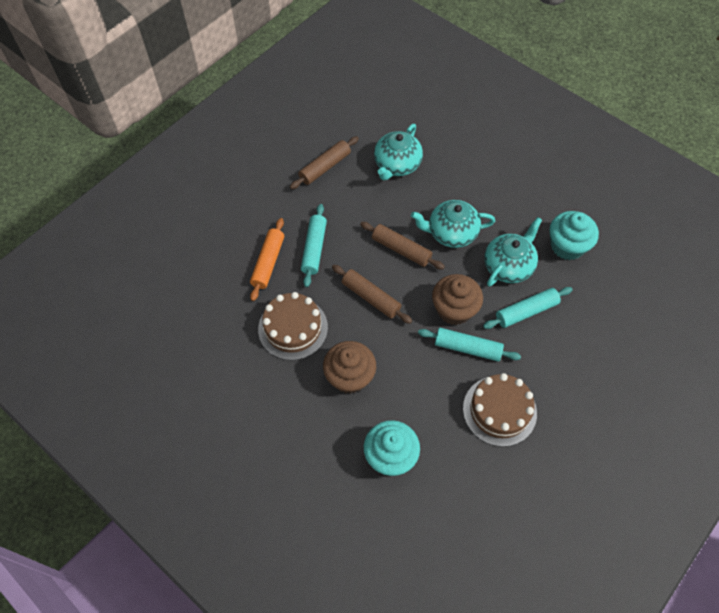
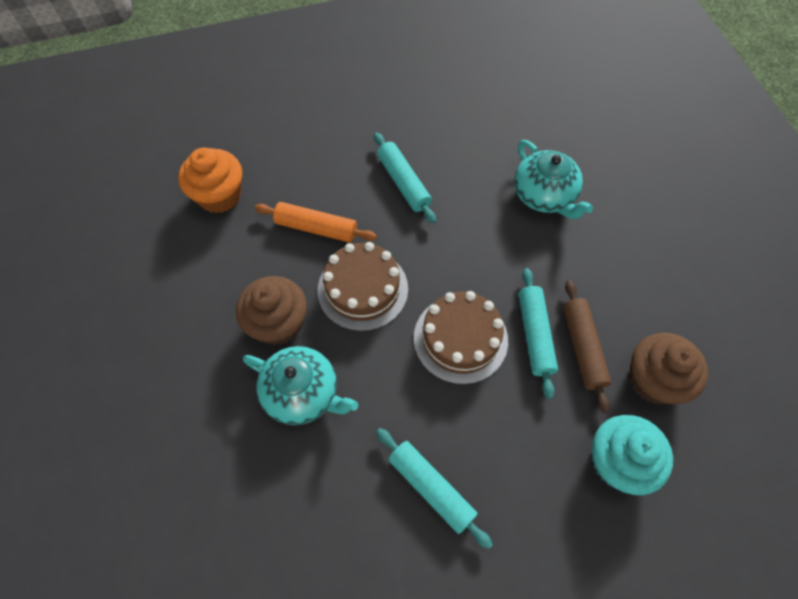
brown rolling pin: [290,136,359,189] [332,265,412,324] [360,222,445,270] = 3 -> [563,280,611,413] = 1
orange cupcake: none = 0 -> [178,148,242,213] = 1
turquoise cupcake: [364,420,420,476] [550,211,599,260] = 2 -> [592,415,673,495] = 1
turquoise teapot: [374,124,423,180] [411,200,495,248] [484,217,542,286] = 3 -> [243,346,358,425] [514,140,593,219] = 2

